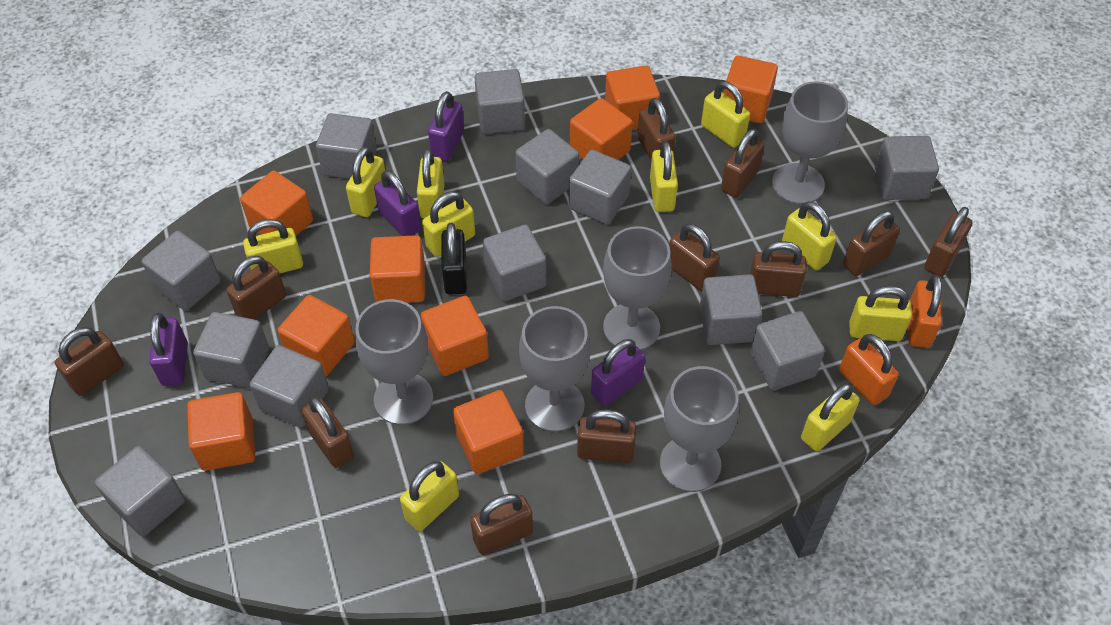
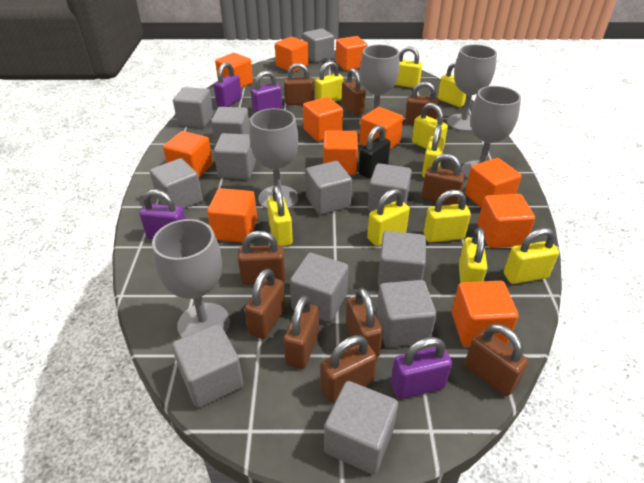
brown padlock: [55,327,124,396] [226,256,286,320] [302,396,354,468] [470,494,533,555] [577,409,636,463] [637,98,675,161] [669,224,720,291] [721,129,764,198] [750,241,807,297] [843,211,900,276] [924,207,972,277] = 11 -> [238,231,285,285] [245,269,285,339] [283,295,319,369] [284,63,314,105] [321,335,377,403] [341,68,366,115] [346,288,383,357] [405,81,439,125] [422,154,465,205] [465,324,528,397] = 10
orange cube: [187,392,255,471] [240,171,313,236] [278,295,355,377] [370,235,425,303] [421,296,489,376] [453,390,524,474] [570,98,633,160] [605,65,660,130] [724,55,778,123] = 9 -> [163,131,213,178] [207,188,257,243] [215,53,253,88] [275,37,309,72] [303,97,343,142] [323,130,358,175] [336,36,368,71] [360,107,403,149] [452,281,519,347] [465,158,522,208] [478,194,535,248] = 11
orange padlock: [839,334,899,405] [908,275,942,348] = 2 -> none = 0

